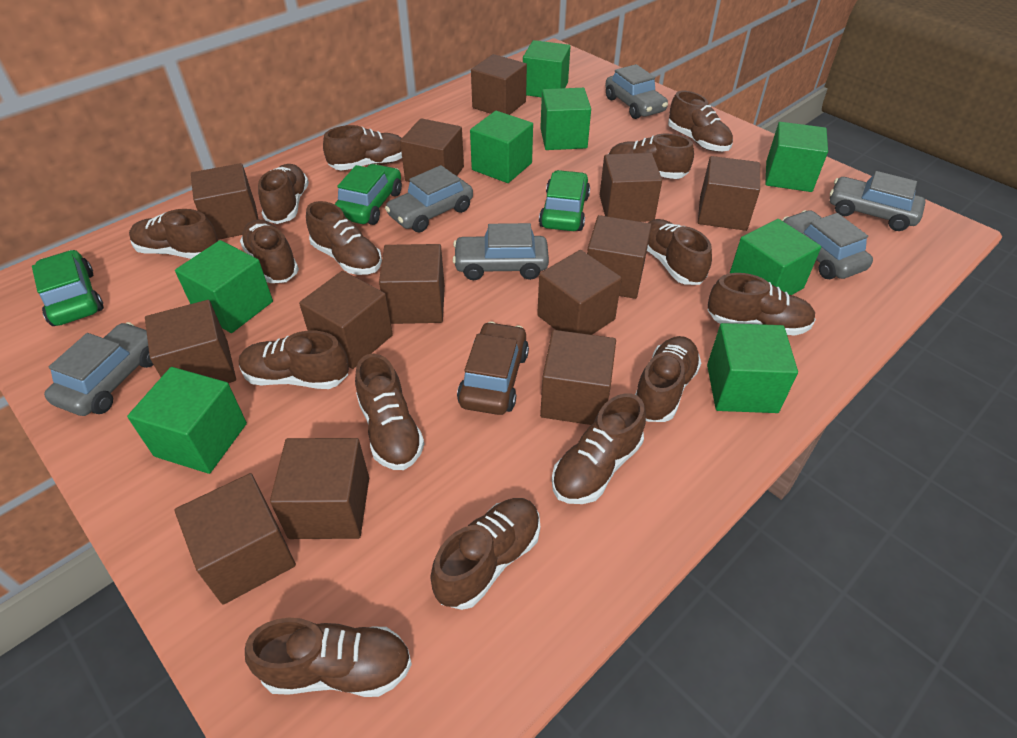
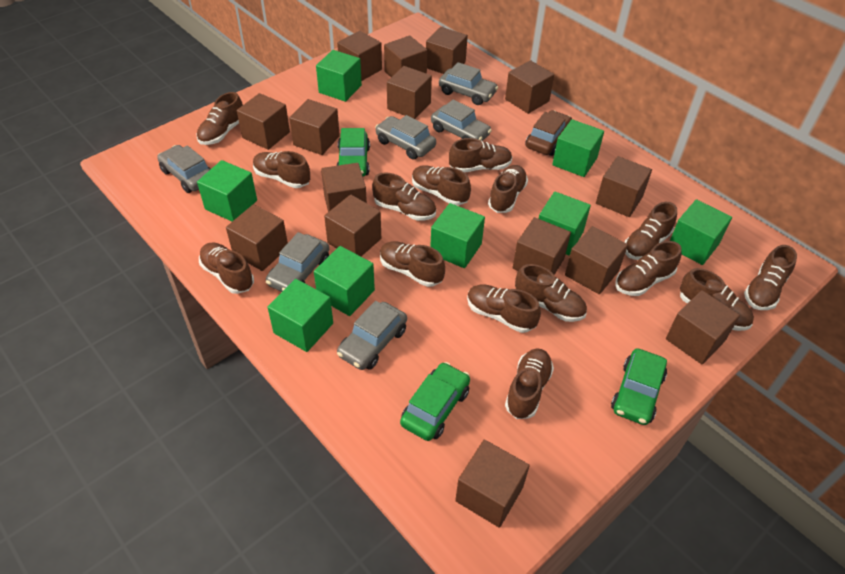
brown cube: [145,300,236,383] [175,473,296,605] [191,163,259,240] [270,438,369,539] [299,271,393,369] [379,244,445,324] [400,118,464,182] [471,54,527,115] [537,250,622,335] [540,330,616,425] [587,215,652,299] [600,153,662,222] [698,156,760,231] = 13 -> [226,204,288,271] [237,93,290,150] [289,99,340,155] [321,163,367,212] [324,194,381,256] [337,31,382,81] [384,35,427,77] [387,66,432,119] [426,27,468,74] [455,439,530,528] [505,60,554,114] [513,217,571,275] [565,226,628,294] [596,156,652,217] [666,290,740,365] = 15

